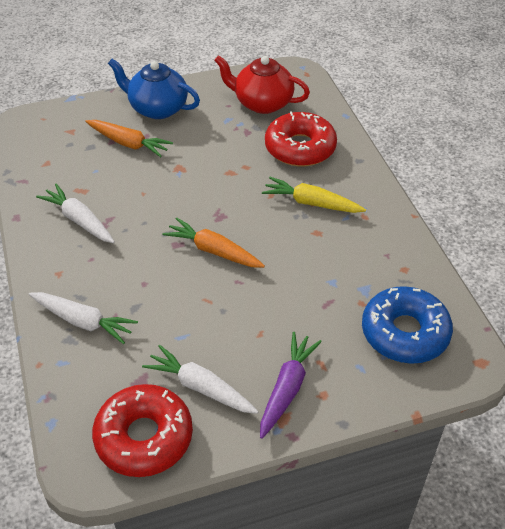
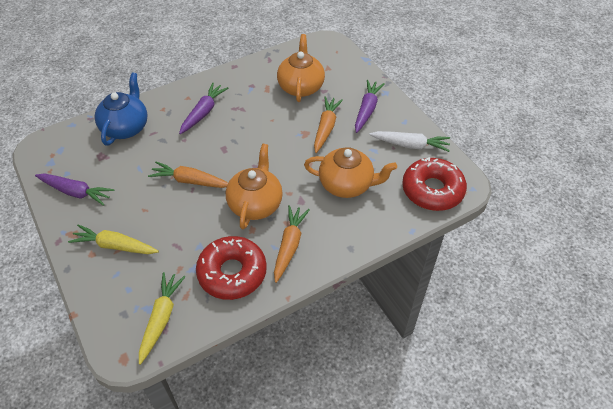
blue donut: [362,286,453,364] = 1 -> none = 0
orange carrot: [85,120,173,157] [162,218,265,268] = 2 -> [148,162,228,188] [274,205,310,283] [314,96,343,153] = 3
orange teapot: none = 0 -> [226,144,283,229] [277,34,325,102] [304,147,397,198] = 3
purple carrot: [260,332,322,439] = 1 -> [35,173,114,206] [179,83,228,134] [355,80,385,133] = 3
red teapot: [214,55,310,114] = 1 -> none = 0
white carrot: [29,292,138,344] [36,184,115,243] [142,345,259,414] = 3 -> [369,131,450,152] = 1
yellow carrot: [262,177,366,213] = 1 -> [68,224,159,254] [139,272,186,365] = 2

